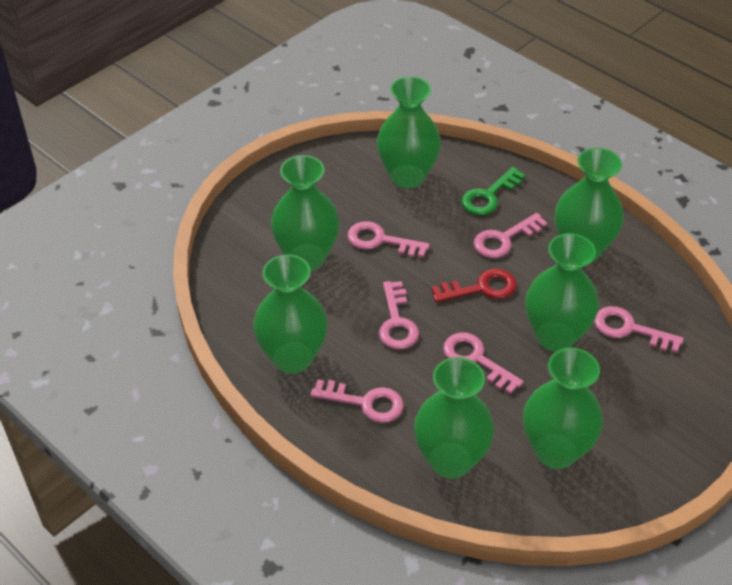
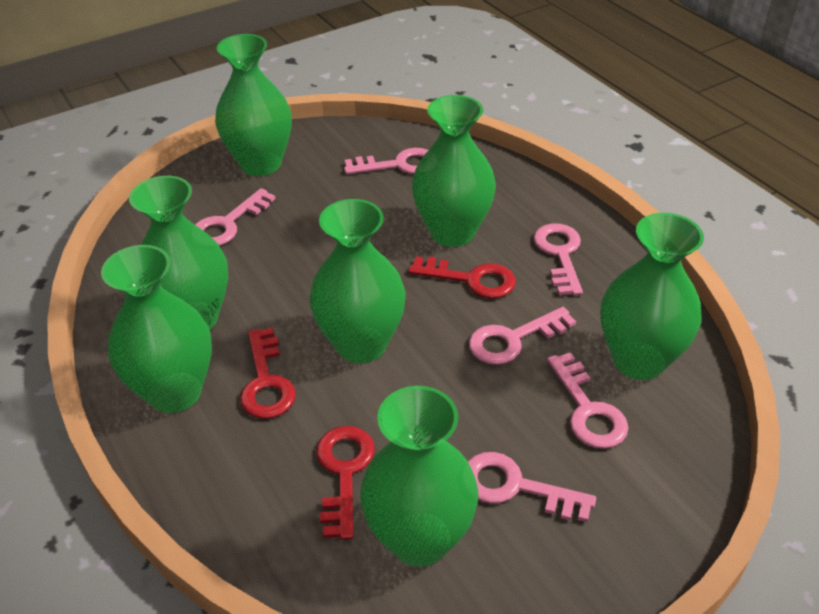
green key: [461,167,525,215] = 1 -> none = 0
red key: [431,269,517,302] = 1 -> [240,328,296,419] [316,426,375,540] [408,256,516,299] = 3

